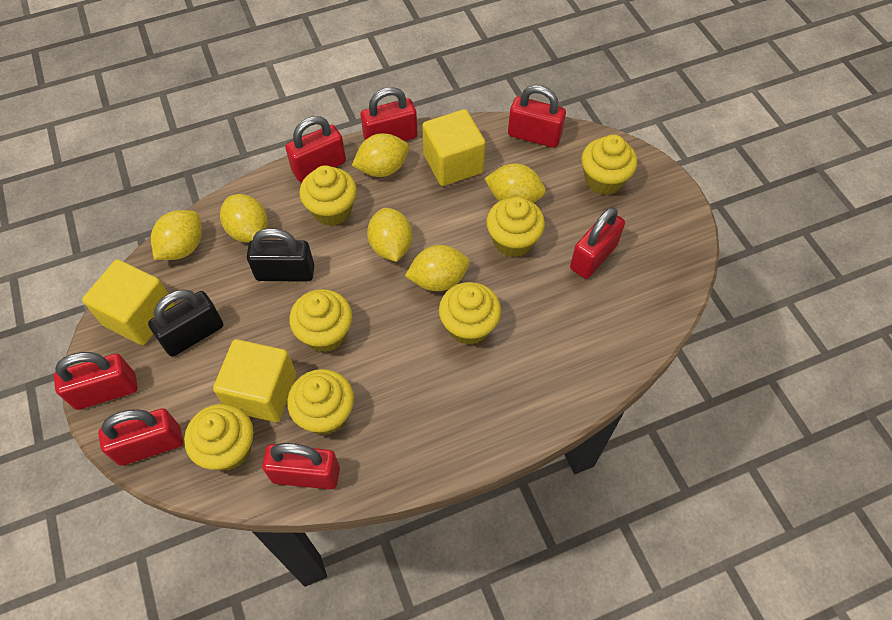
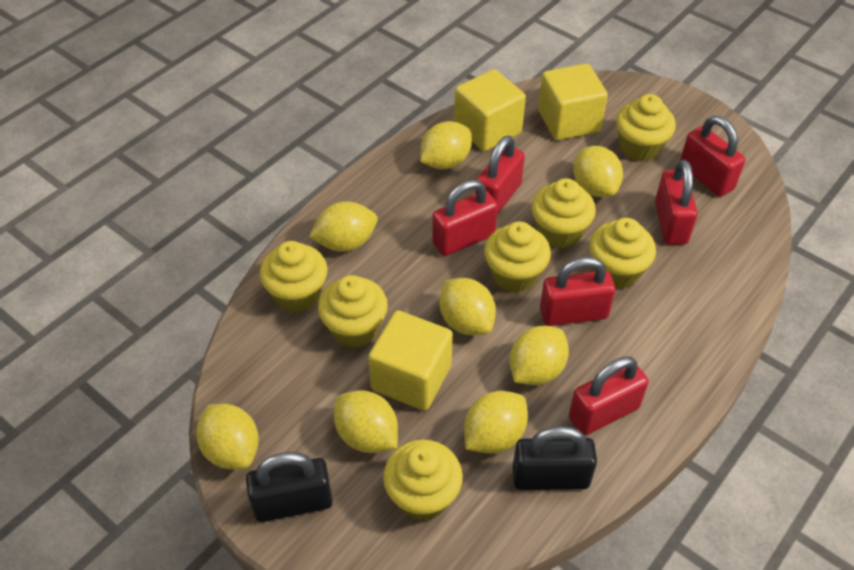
red padlock: [54,352,138,410] [98,408,183,466] [262,443,340,489] [285,116,346,182] [361,87,418,141] [508,85,566,148] [570,207,625,279] = 7 -> [432,180,498,256] [475,135,525,215] [540,257,615,326] [569,357,649,436] [655,160,698,245] [680,116,745,197] = 6
yellow lemon: [151,210,202,260] [220,194,268,242] [352,133,409,177] [367,208,412,262] [405,245,470,291] [484,164,546,203] = 6 -> [196,404,259,470] [309,201,378,252] [334,390,398,453] [420,121,472,169] [439,278,496,335] [464,391,528,454] [510,326,569,385] [573,146,623,197] = 8

